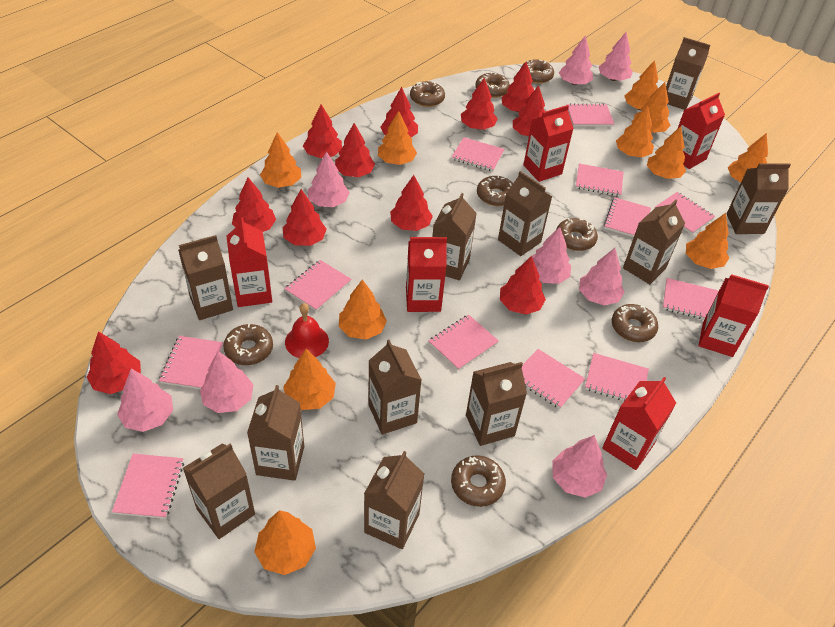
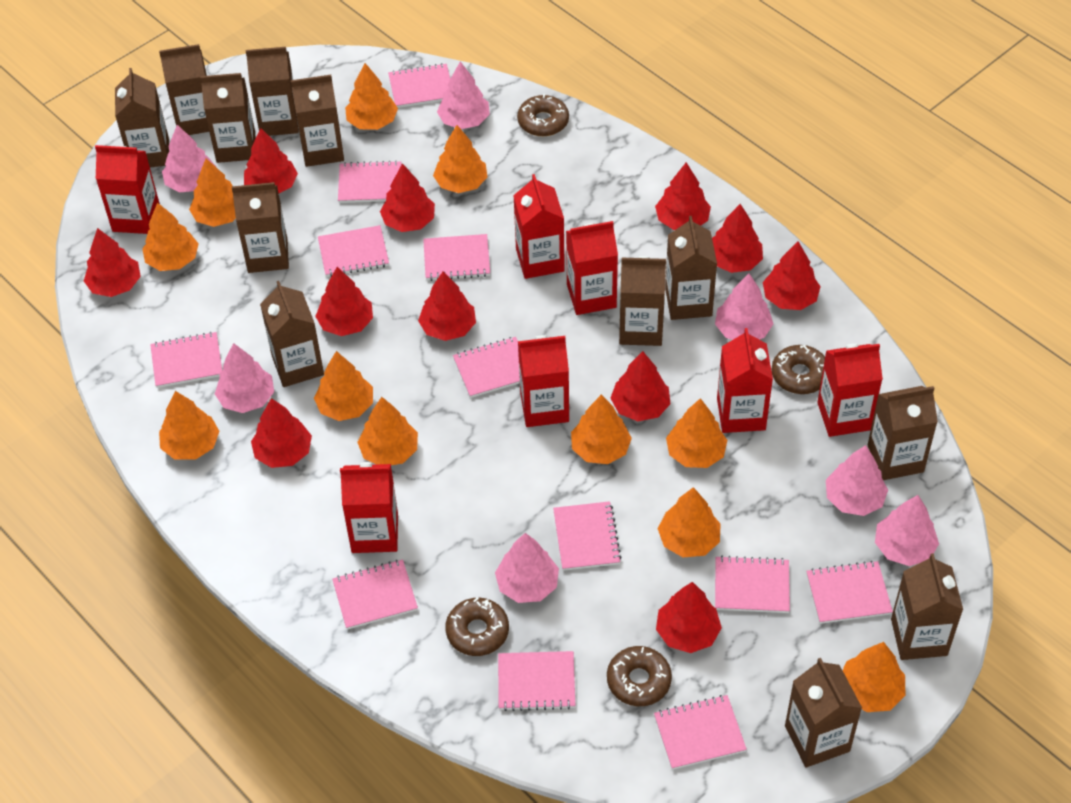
brown carton: [178,235,233,320] [183,443,255,539] [247,385,304,481] [364,451,424,549] [368,340,422,434] [432,193,477,280] [466,362,527,446] [498,171,552,256] [623,200,685,284] [666,37,710,110] [727,163,791,234] = 11 -> [115,68,169,167] [159,44,209,135] [200,73,255,163] [232,182,289,273] [246,47,299,136] [260,281,324,387] [291,75,344,167] [619,256,666,346] [665,216,717,320] [785,658,862,767] [868,386,938,480] [891,553,963,660] = 12
brown donut: [223,324,273,365] [410,81,445,107] [451,455,506,507] [475,72,510,98] [477,175,513,206] [521,59,554,84] [556,218,598,251] [612,304,658,342] = 8 -> [445,597,509,656] [517,94,569,136] [607,646,672,706] [771,345,825,394] = 4
pink tree: [117,369,173,432] [200,351,254,413] [308,151,350,207] [532,227,571,284] [552,435,607,498] [559,35,593,85] [579,248,625,305] [599,32,633,81] = 8 -> [162,125,216,192] [215,343,274,413] [437,62,490,129] [495,533,559,603] [715,274,773,340] [826,445,888,516] [875,495,939,566] = 7
red bell: [285,303,329,358] = 1 -> none = 0
red carton: [226,218,272,307] [406,237,447,312] [523,105,574,182] [602,377,676,470] [677,93,725,169] [698,274,769,357] = 6 -> [95,145,160,234] [340,462,398,553] [513,174,565,279] [518,335,569,427] [566,221,618,315] [717,328,773,433] [817,344,883,437] = 7

